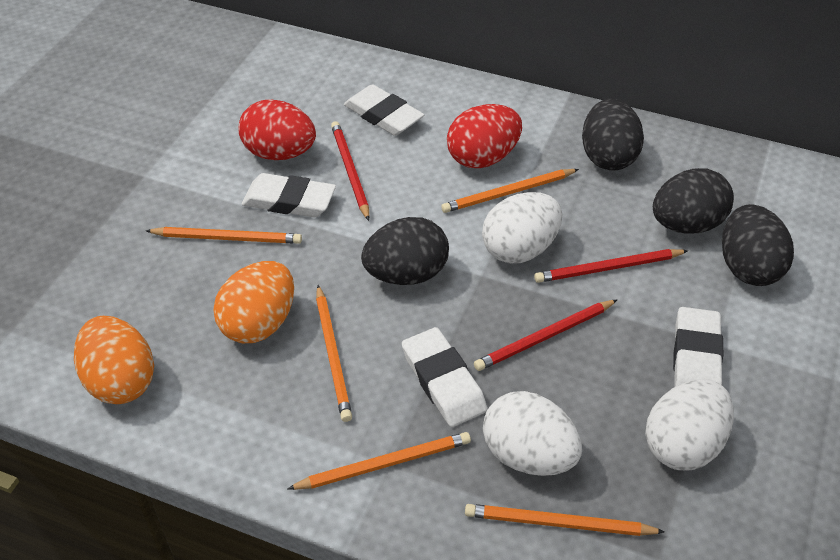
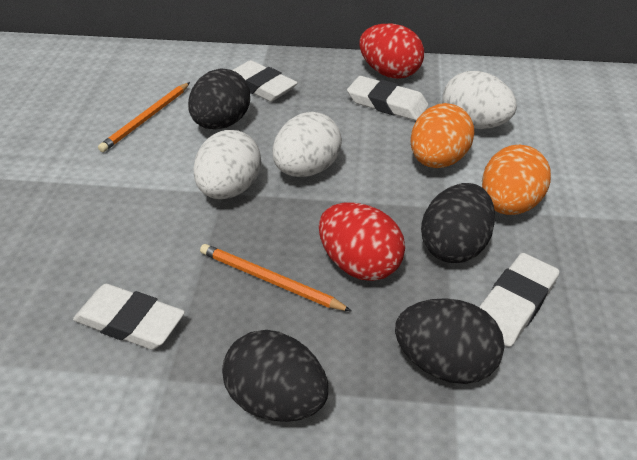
orange pencil: [146,227,302,244] [287,432,471,490] [316,285,352,422] [441,169,579,213] [465,504,665,536] = 5 -> [98,82,190,152] [200,244,351,311] = 2
red pencil: [331,121,369,221] [474,299,618,371] [534,249,688,283] = 3 -> none = 0

